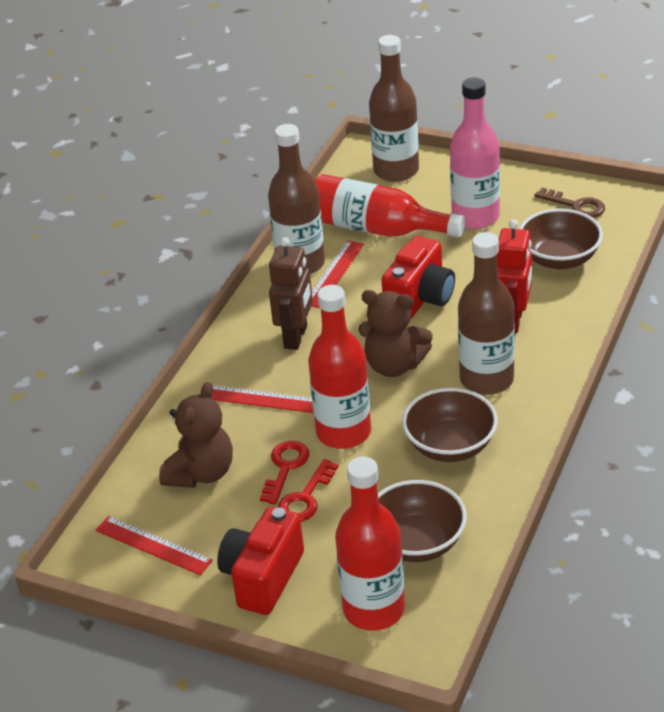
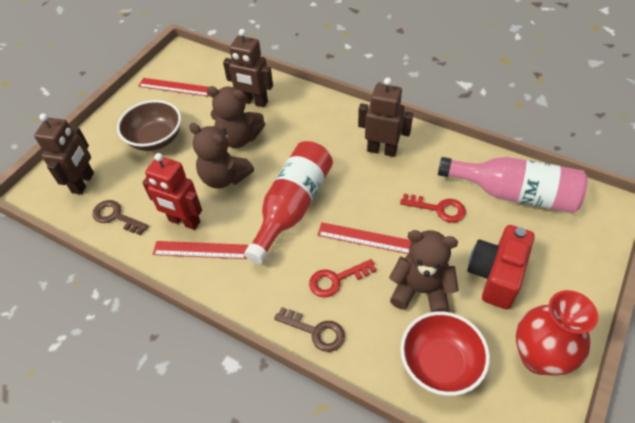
brown bottle: [268,124,325,274] [369,35,419,182] [458,232,515,395] = 3 -> none = 0
brown bowl: [378,480,467,562] [402,388,498,462] [519,208,603,269] = 3 -> [117,100,181,151] = 1
brown key: [535,188,605,218] = 1 -> [92,200,149,235] [274,307,345,352] = 2
brown robot: [269,237,313,350] = 1 -> [34,113,94,195] [223,29,273,107] [358,78,413,157] = 3
brown teddy bear: [159,382,233,488] [359,290,433,377] = 2 -> [189,123,254,188] [206,86,265,148] [389,230,459,312] = 3
red bottle: [308,285,371,449] [314,174,465,238] [335,457,405,631] = 3 -> [244,141,333,264] = 1
red bowl: none = 0 -> [400,311,490,396] = 1
red camera: [217,507,304,615] [382,236,455,320] = 2 -> [467,225,535,309] = 1
red vase: none = 0 -> [516,290,598,376] = 1

